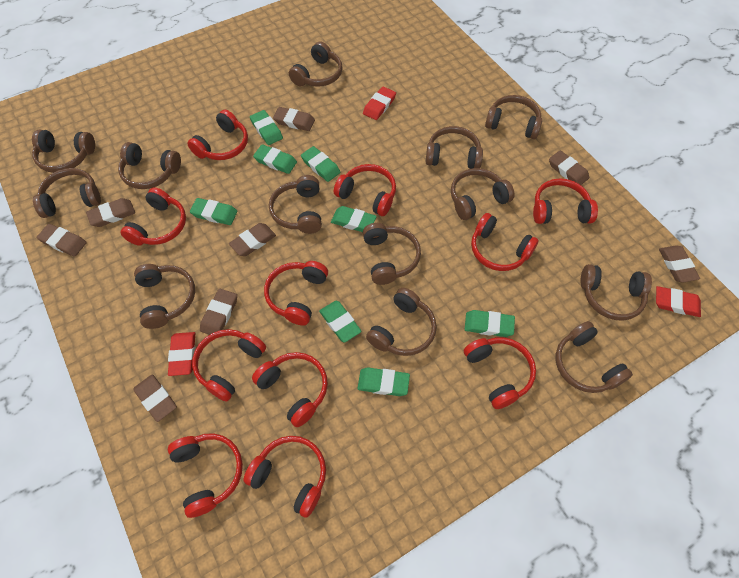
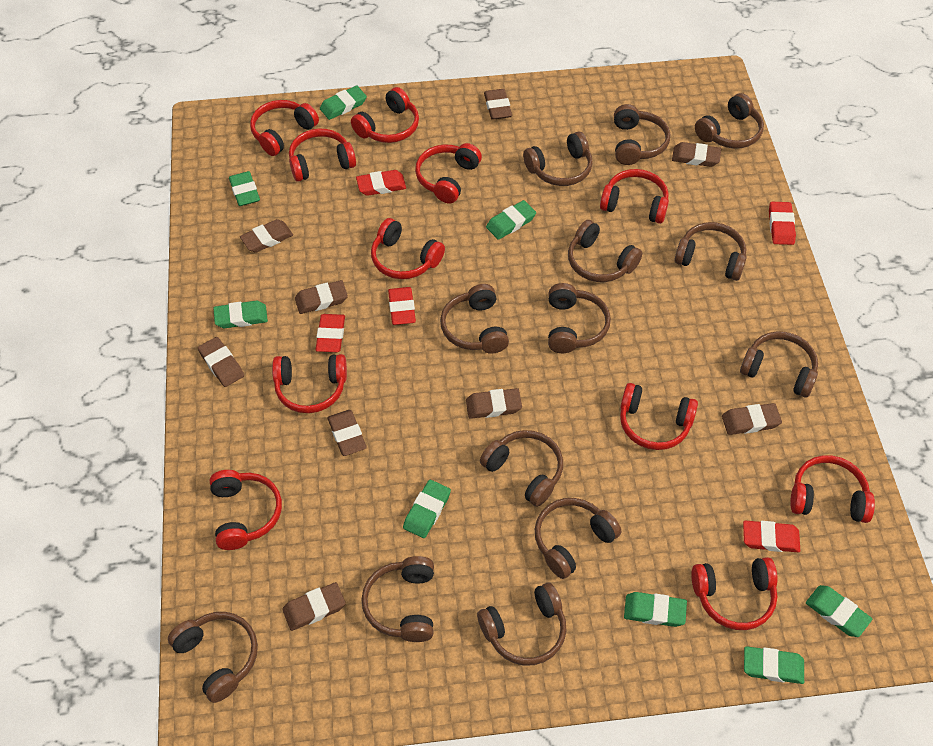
brown eraser: [37,224,87,257] [86,198,135,227] [133,374,177,422] [200,289,237,335] [229,223,276,256] [273,107,315,131] [549,150,589,185] [659,246,700,283] = 8 -> [198,337,244,387] [240,219,293,252] [282,582,346,631] [295,280,348,314] [328,410,367,456] [466,388,522,419] [484,89,512,120] [672,142,721,167] [722,403,782,435] = 9
red eraser: [168,332,195,376] [363,87,396,120] [656,286,701,317] = 3 -> [315,314,345,352] [356,170,406,196] [388,287,416,325] [743,520,800,552] [769,202,796,245] = 5

